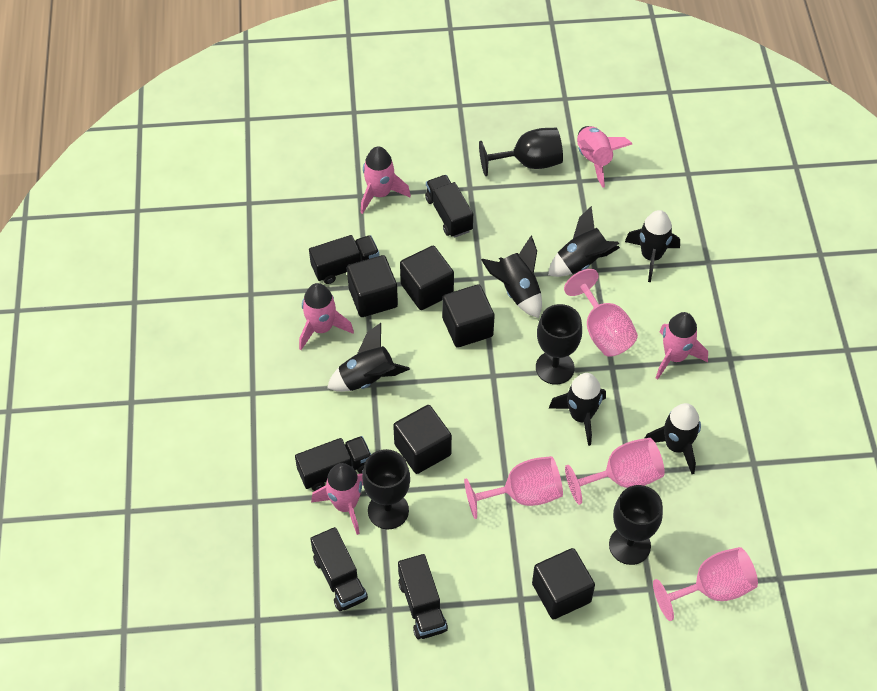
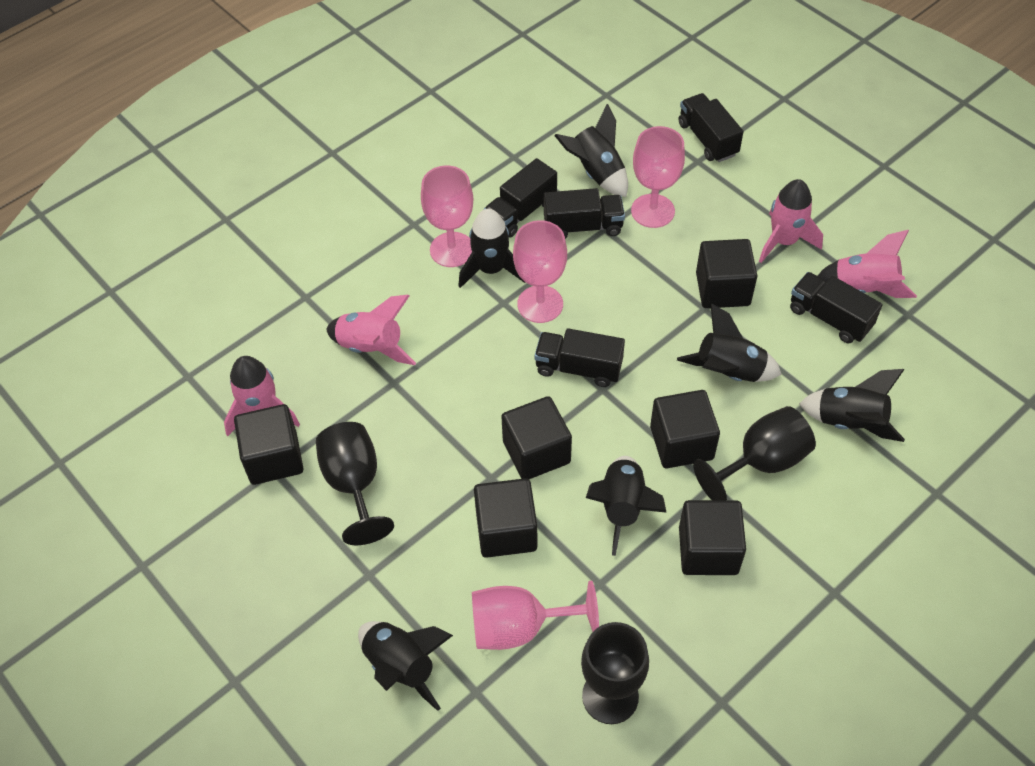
black cube: [347,255,398,317] [393,405,452,474] [400,246,454,310] [442,284,495,348] [532,548,595,620] = 5 -> [234,404,304,485] [474,478,538,558] [501,396,572,479] [650,390,720,468] [679,500,746,575] [696,239,757,308] = 6
black goblet: [362,449,410,529] [479,128,563,176] [536,304,582,385] [609,485,663,565] = 4 -> [316,422,394,545] [581,622,649,724] [693,406,816,500] = 3
pink rocket: [299,283,354,350] [311,463,363,535] [361,146,411,214] [577,126,632,188] [656,312,708,379] = 5 -> [224,356,300,436] [326,295,416,365] [759,179,823,263] [818,230,917,298] = 4

